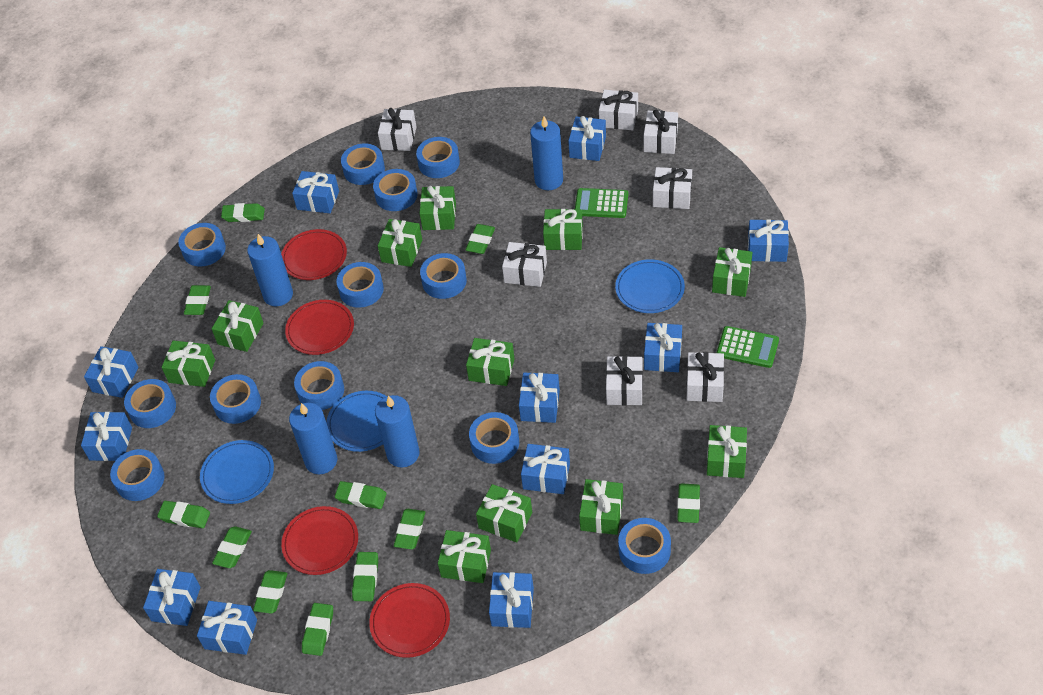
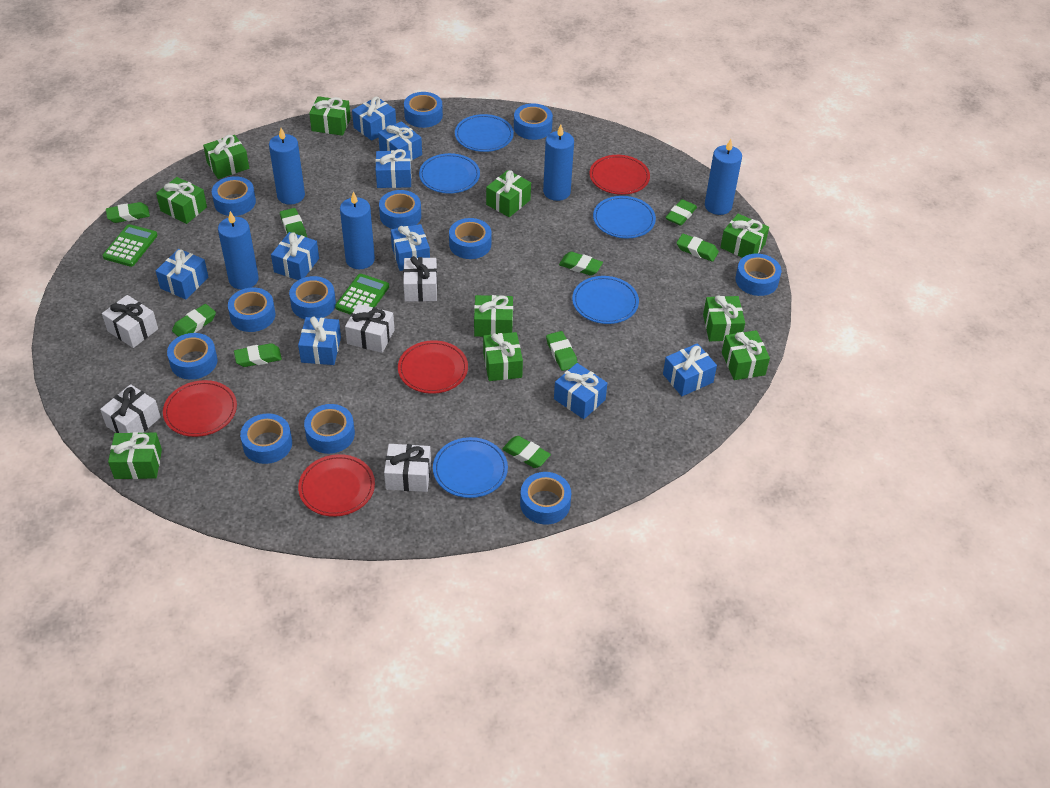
blue candle: [247,234,293,306] [289,403,337,474] [375,395,420,467] [530,117,563,190] = 4 -> [218,211,259,290] [269,128,305,205] [340,191,375,269] [543,125,574,201] [705,139,742,215] = 5
blue gift: [81,412,132,461] [84,346,138,398] [143,569,201,626] [197,601,257,655] [292,171,339,213] [489,572,534,628] [519,373,560,423] [521,444,570,494] [568,116,606,161] [644,323,682,372] [748,219,789,262] = 11 -> [156,249,208,299] [271,232,319,280] [298,317,341,365] [352,97,396,141] [375,149,412,188] [378,121,422,161] [391,224,430,271] [554,363,607,419] [663,343,717,396] = 9
blue plate: [200,440,274,504] [326,391,387,452] [615,259,685,313] = 3 -> [419,153,480,194] [433,437,508,498] [455,114,514,152] [572,276,639,324] [593,196,656,238] = 5
green eraser: [157,501,210,528] [184,285,211,315] [212,526,252,568] [221,203,265,222] [253,570,287,614] [302,603,333,656] [335,481,387,509] [352,552,378,601] [394,509,425,550] [465,224,495,254] [677,483,700,523] = 11 -> [106,202,150,223] [172,304,216,337] [234,343,282,367] [280,208,307,237] [502,436,551,468] [546,331,578,371] [559,252,603,276] [665,199,697,226] [677,234,719,262] = 9
green gift: [162,341,215,387] [212,300,264,352] [378,219,422,267] [419,186,456,230] [438,530,491,583] [466,338,514,386] [476,484,532,542] [543,209,583,250] [579,479,623,535] [707,425,747,478] [712,247,752,297] = 11 -> [108,432,162,479] [156,177,207,224] [203,135,249,179] [309,96,351,136] [474,295,513,337] [483,332,523,381] [486,170,531,217] [703,295,745,341] [720,214,769,258] [722,330,770,380] = 10
white gift: [378,108,416,151] [502,242,547,287] [599,90,638,130] [606,356,643,405] [644,110,678,154] [653,167,692,209] [687,352,724,402] = 7 -> [100,384,161,433] [102,295,158,348] [345,304,395,353] [384,444,431,492] [403,256,437,302] = 5

